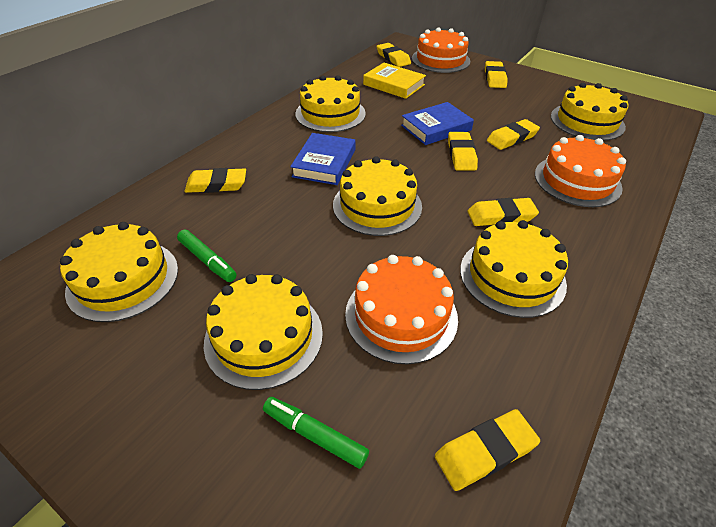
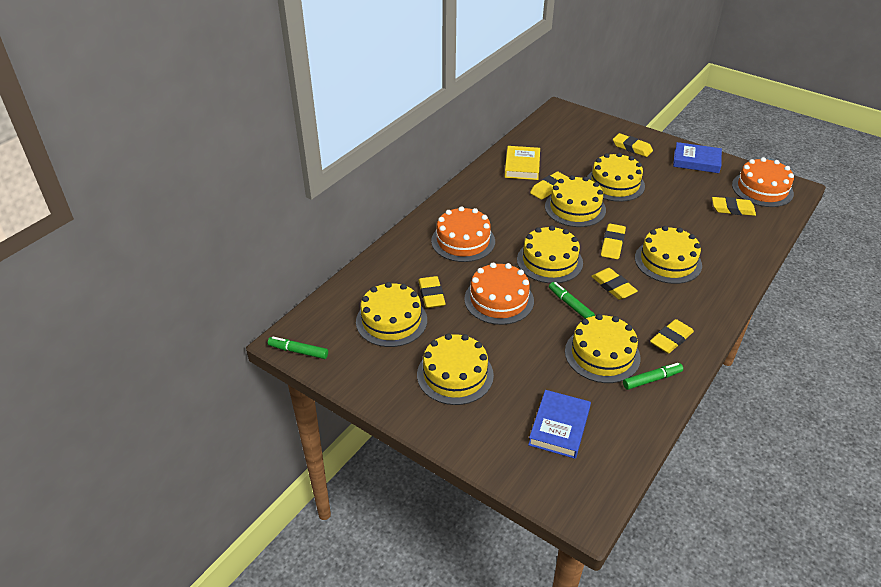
green marker: [177,230,237,282] [263,397,369,469] = 2 -> [268,337,328,359] [549,282,595,319] [623,363,683,390] = 3
yellow cake: [60,222,178,322] [204,274,323,390] [295,75,366,132] [333,156,422,236] [460,220,568,318] [551,83,628,141] = 6 -> [356,282,427,347] [417,334,494,405] [517,225,583,283] [545,175,606,227] [565,314,641,383] [587,153,645,202] [635,226,702,284] = 7

